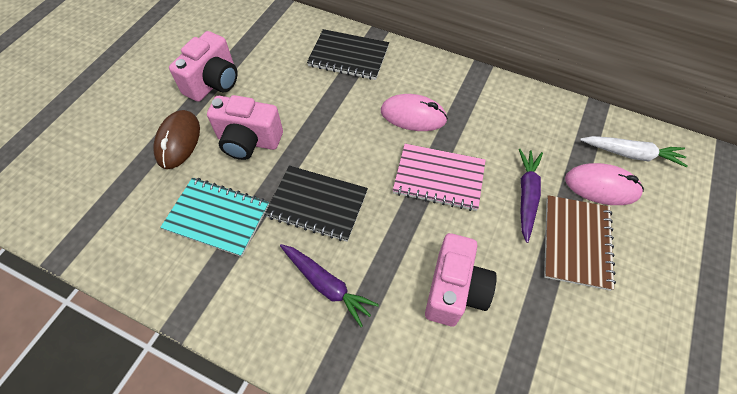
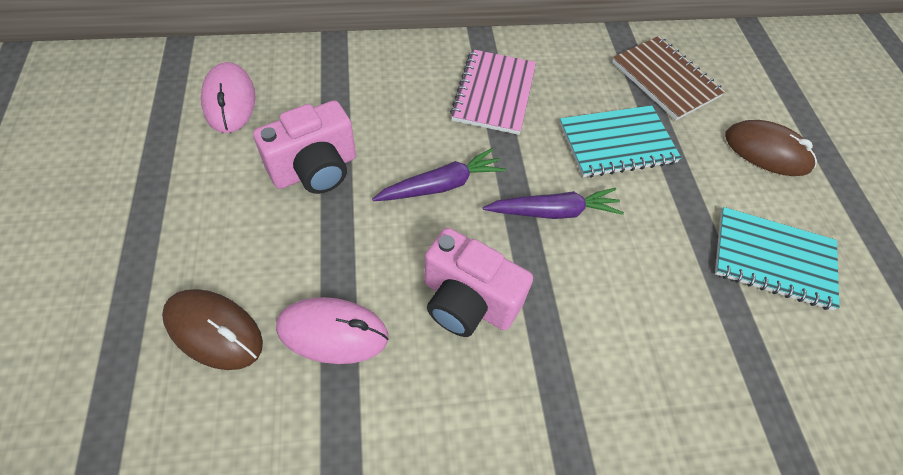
black notebook: [265,166,368,242] [307,29,389,80] = 2 -> none = 0
brown mouse: [153,110,200,169] = 1 -> [162,289,263,370] [725,120,817,176] = 2
pink camera: [169,31,238,102] [207,95,283,160] [425,233,497,326] = 3 -> [253,100,356,194] [424,228,533,337] = 2
turquoise notebook: [160,178,269,257] = 1 -> [559,105,681,178] [715,207,840,310] = 2
white carrot: [580,136,688,167] = 1 -> none = 0

